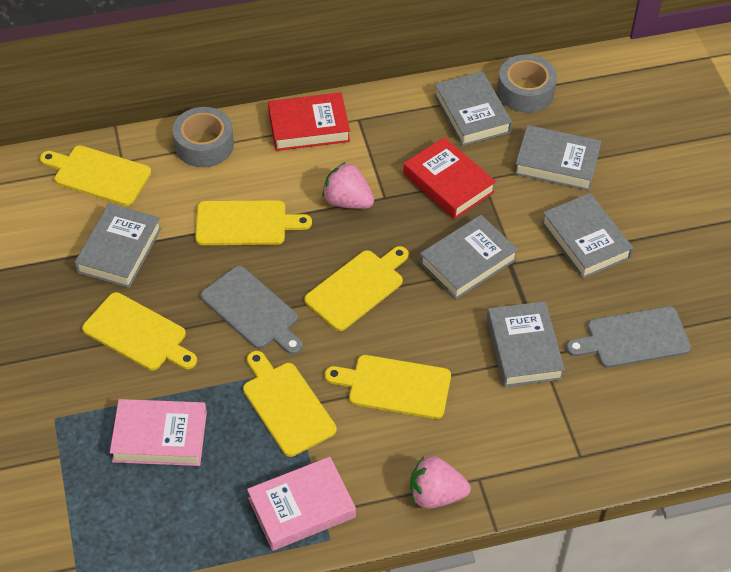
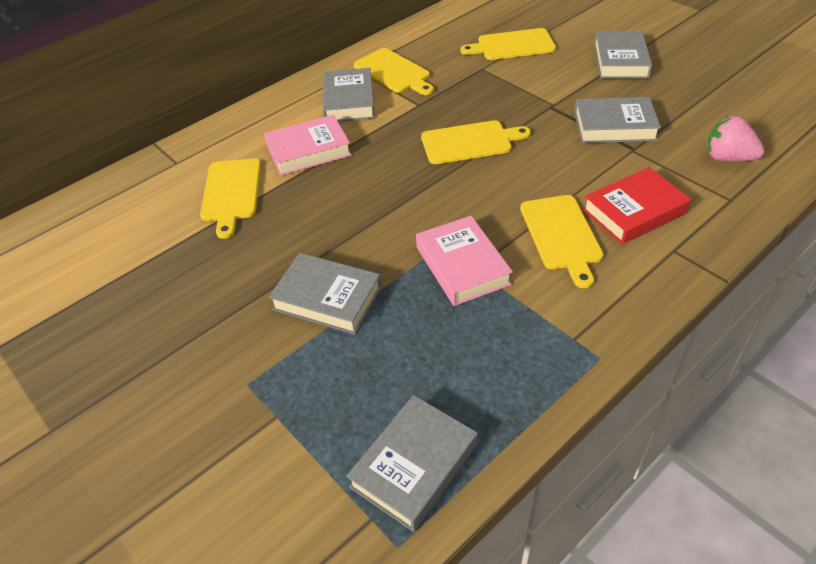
grey book: [75,203,162,288] [420,215,518,300] [434,71,512,146] [487,301,565,387] [514,125,601,191] [541,193,633,279] = 6 -> [269,253,381,335] [323,68,375,122] [346,395,478,532] [574,97,661,143] [594,31,652,79] = 5
grey cutting board: [201,266,303,354] [566,306,691,368] = 2 -> none = 0
grey tape: [173,107,234,167] [497,55,557,113] = 2 -> none = 0
pink strawberry: [322,162,374,209] [410,456,471,509] = 2 -> [707,116,765,162] = 1
red book: [268,92,350,151] [403,137,496,219] = 2 -> [583,167,691,244] = 1
yellow cutting board: [40,145,151,206] [82,292,197,370] [195,200,312,245] [243,351,337,457] [304,246,409,331] [325,355,451,419] = 6 -> [200,159,261,239] [354,48,434,95] [421,120,531,164] [460,28,556,60] [520,195,604,288] = 5

